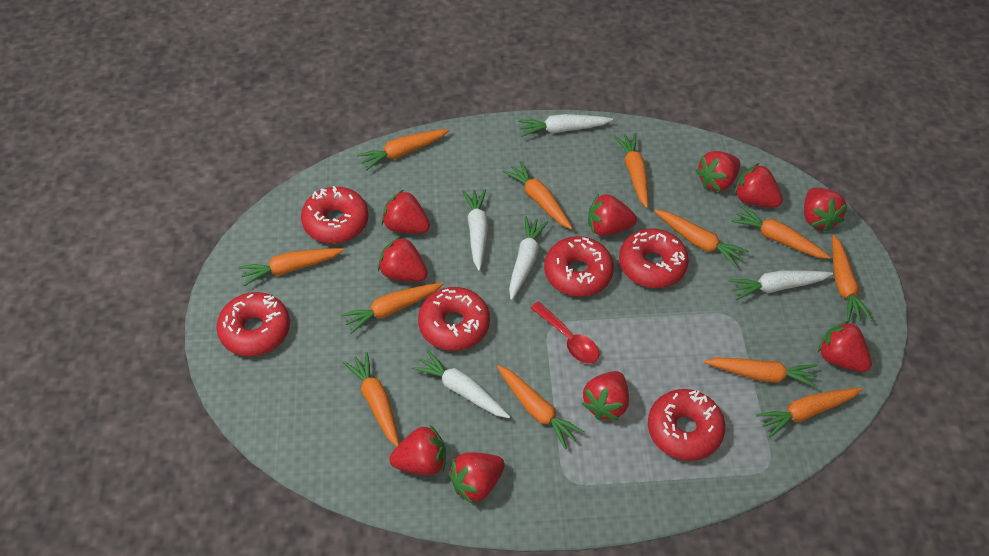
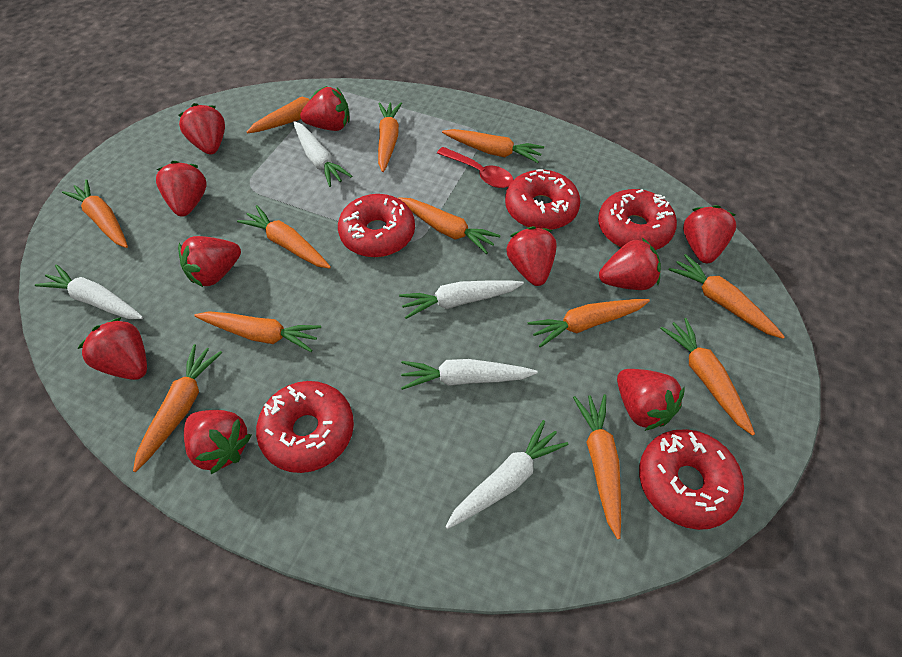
red donut: [216,292,290,356] [301,186,369,243] [418,287,490,351] [544,236,614,297] [619,228,689,288] [648,389,725,461] = 6 -> [256,381,354,473] [338,194,415,257] [505,169,580,230] [598,189,677,250] [639,429,744,530] = 5

